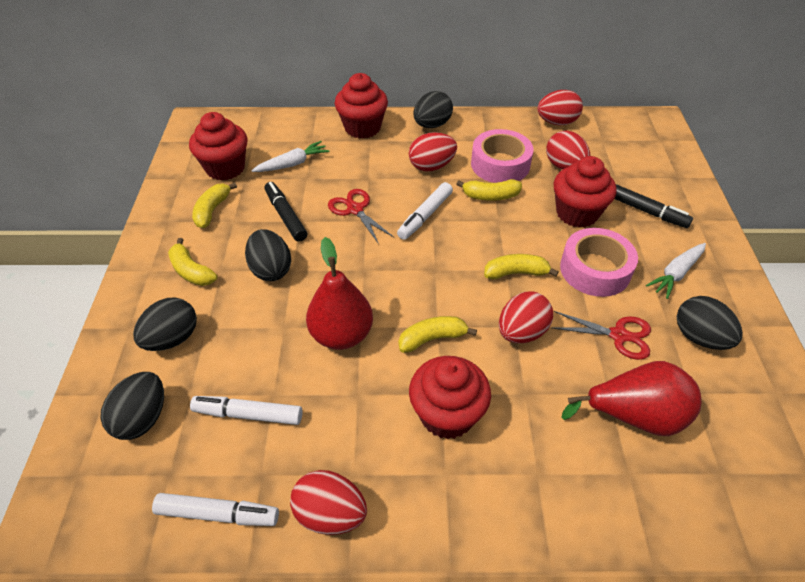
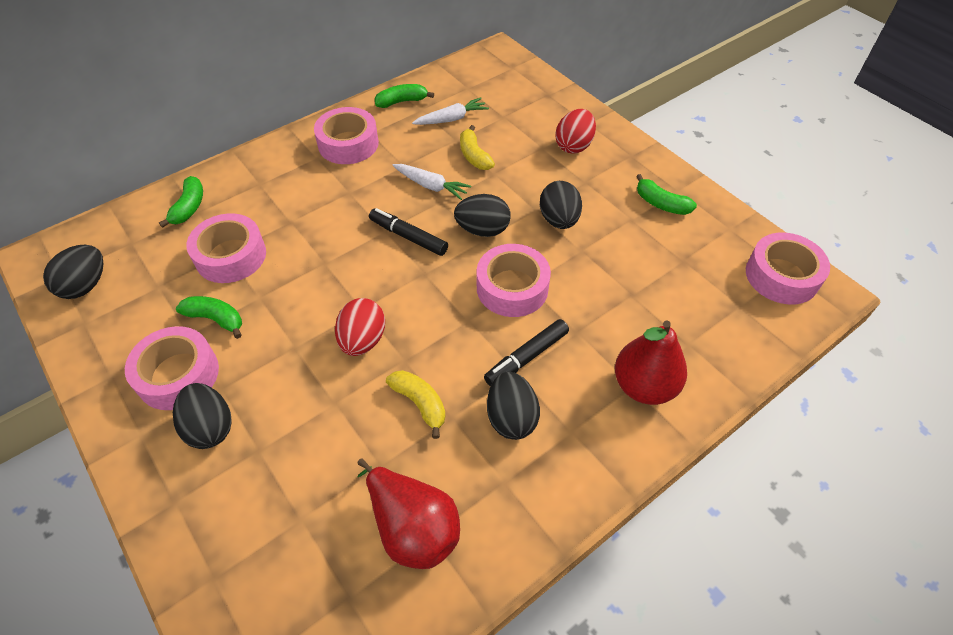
green banana: none = 0 -> [159,176,203,228] [176,296,242,339] [375,84,434,108] [636,174,697,215] = 4
pink tape: [471,129,534,183] [560,228,638,297] = 2 -> [125,326,219,410] [186,213,266,283] [314,107,379,164] [477,244,551,317] [746,233,830,305] = 5
red cupcake: [189,112,247,181] [335,73,388,139] [409,356,491,439] [554,156,617,228] = 4 -> none = 0
red egg: [290,470,367,535] [409,132,457,172] [499,292,553,343] [537,90,583,125] [546,131,590,170] = 5 -> [335,298,385,356] [555,109,596,154] = 2
red scissors: [328,189,394,244] [552,311,651,360] = 2 -> none = 0
white marker: [152,493,279,526] [190,396,302,425] [397,182,453,240] = 3 -> none = 0
yellow banana: [168,238,217,286] [192,182,237,228] [399,316,477,353] [456,179,522,201] [484,254,559,280] = 5 -> [386,370,445,439] [460,125,495,170] = 2

